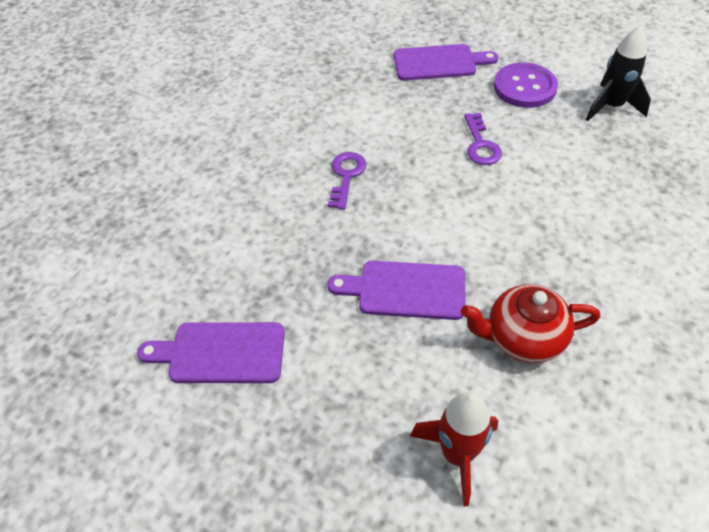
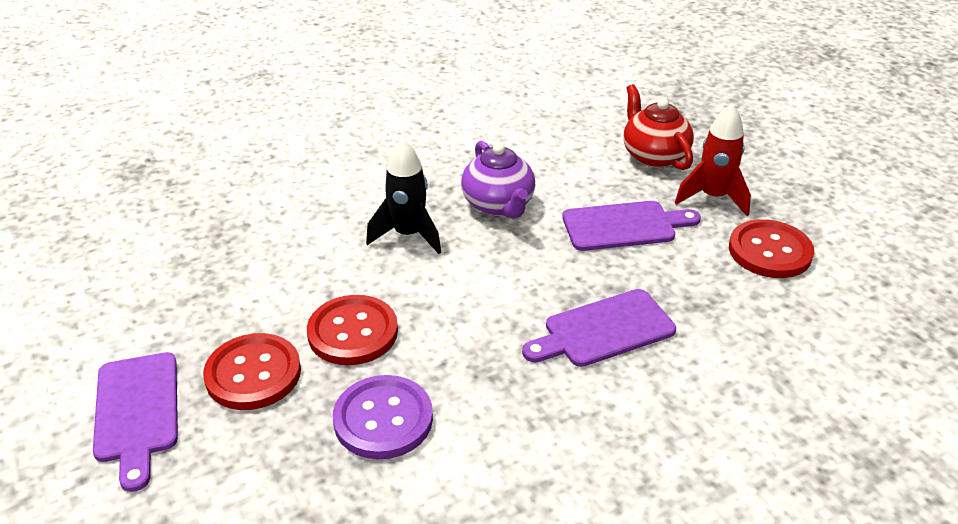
purple key: [328,152,367,210] [464,113,502,165] = 2 -> none = 0
purple teapot: none = 0 -> [461,141,535,218] = 1
red button: none = 0 -> [203,333,301,410] [307,295,398,365] [729,219,814,278] = 3

